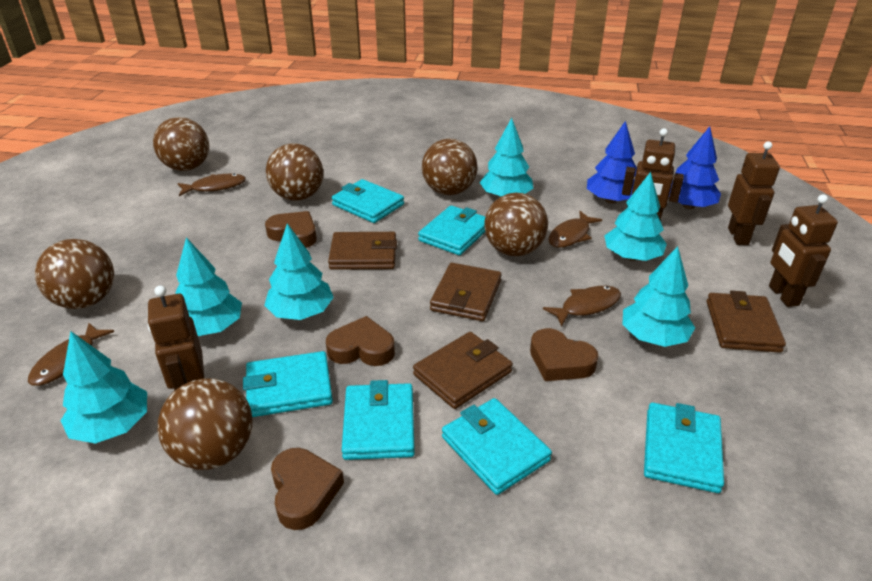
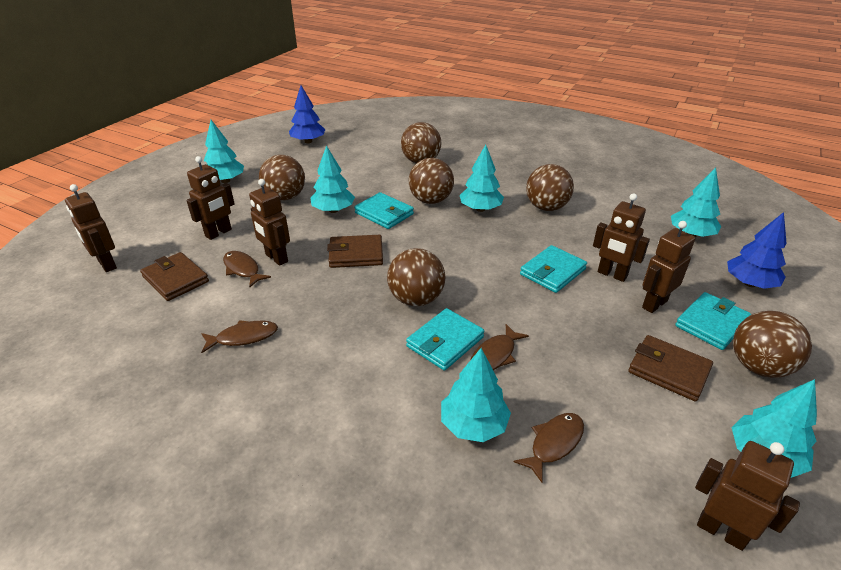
brown heart: [265,211,317,248] [271,448,344,530] [326,316,395,366] [530,328,598,381] = 4 -> none = 0
brown robot: [148,285,204,391] [622,128,684,221] [728,141,780,245] [769,194,838,307] = 4 -> [65,184,117,272] [186,156,235,240] [249,179,290,266] [593,193,650,282] [642,221,695,313] [695,441,800,551] = 6
brown wallet: [328,232,397,270] [413,332,513,409] [430,263,502,321] [707,291,786,353] = 4 -> [140,252,209,301] [327,235,383,268] [628,335,713,402] = 3
turquoise wallet: [243,351,333,417] [332,179,404,223] [342,380,415,460] [418,205,485,255] [442,398,552,495] [644,403,724,493] = 6 -> [354,192,414,229] [406,308,484,371] [520,245,587,293] [675,292,751,350] = 4

